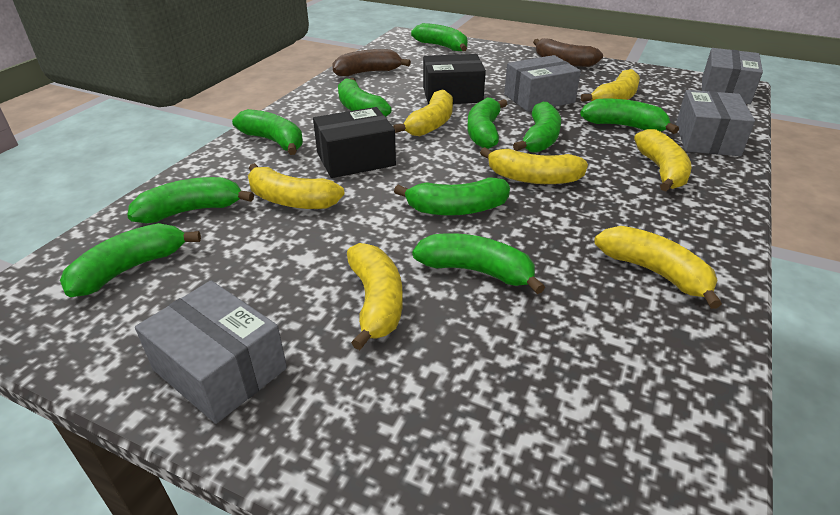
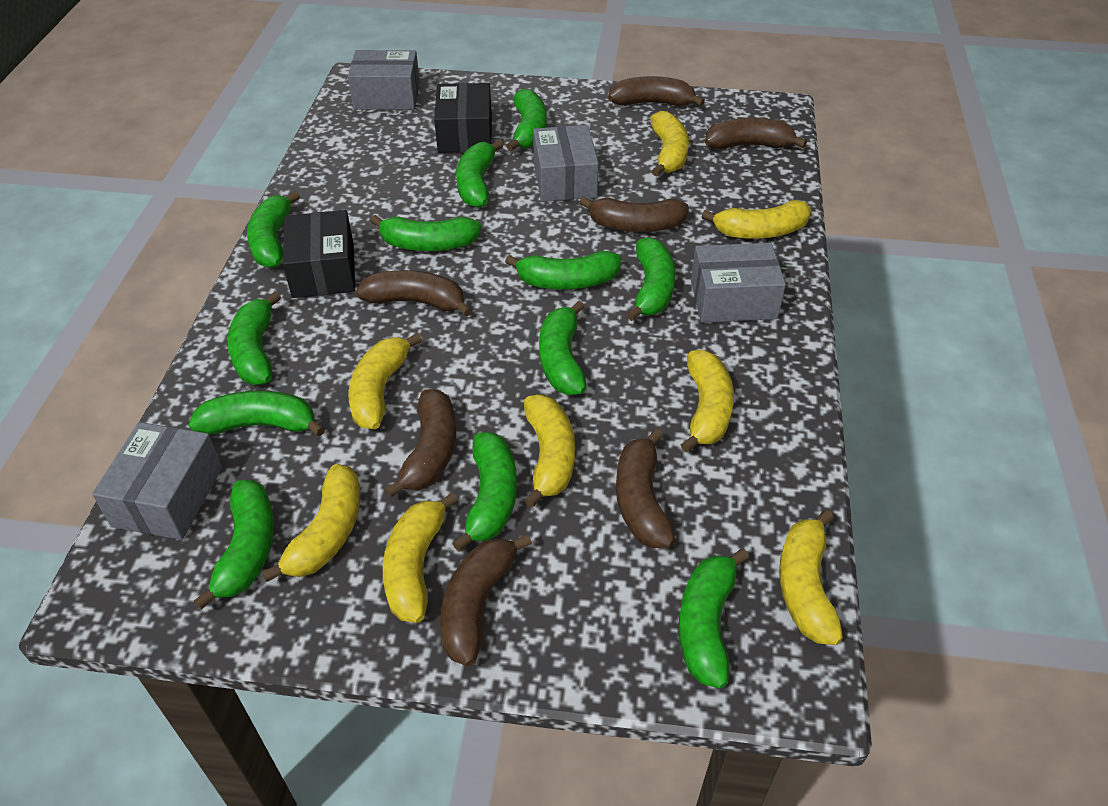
brown banana: [332,49,411,76] [533,38,603,67] = 2 -> [356,270,472,317] [384,389,456,498] [440,534,532,666] [579,196,689,232] [608,76,705,106] [616,429,675,548] [705,118,807,150] = 7
green banana: [60,223,201,297] [127,177,254,223] [232,109,303,155] [338,78,392,117] [394,177,510,216] [411,23,467,51] [412,233,545,294] [467,98,507,149] [513,102,561,153] [580,99,679,134] = 10 -> [189,391,325,437] [194,480,274,610] [227,292,281,385] [247,191,300,268] [371,215,481,251] [452,432,517,552] [456,140,504,208] [505,251,621,289] [506,89,547,151] [539,300,586,395] [626,237,676,321] [679,548,749,688] = 12
yellow banana: [248,163,345,209] [347,243,403,350] [393,90,453,136] [480,147,588,184] [581,69,640,102] [594,226,722,309] [634,129,692,191] = 7 -> [262,464,361,582] [348,333,422,429] [383,492,458,623] [524,395,575,508] [650,111,689,176] [681,350,734,453] [702,200,811,239] [779,510,843,645] = 8

